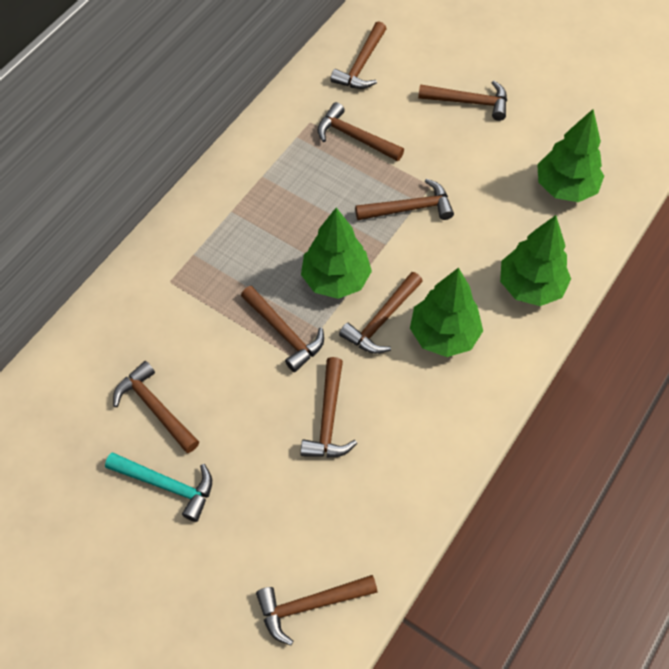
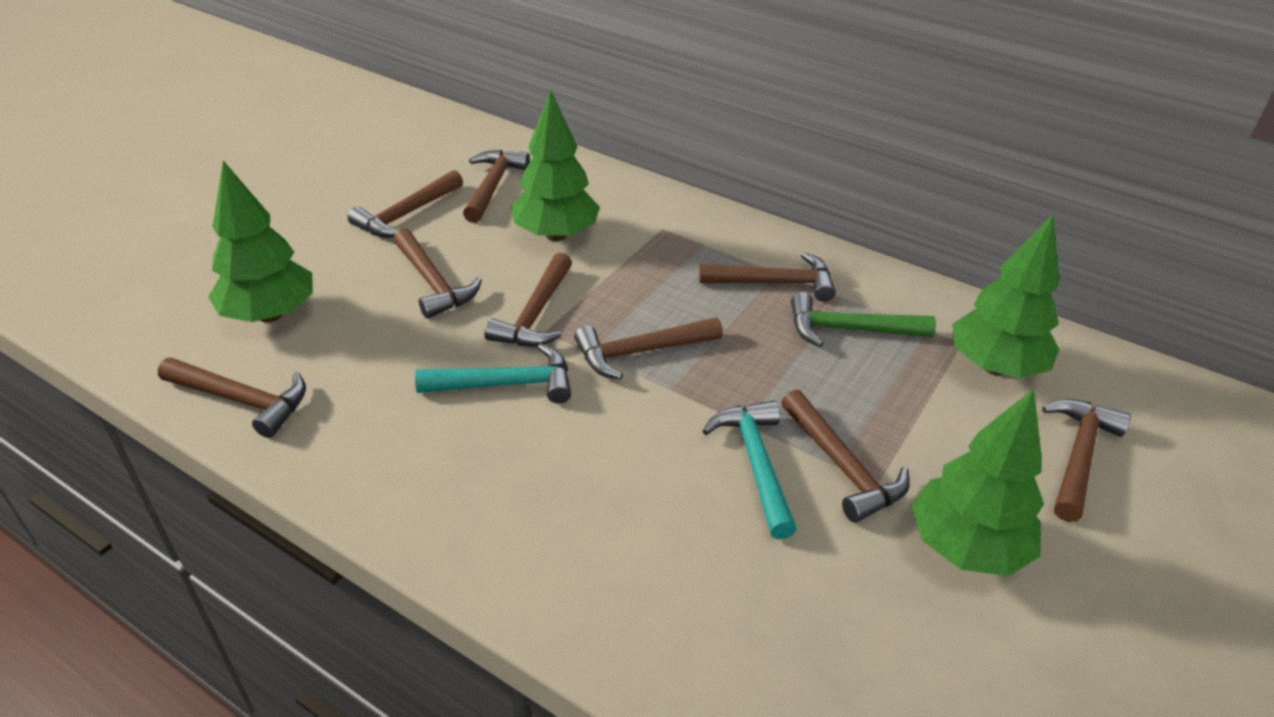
green hammer: none = 0 -> [791,292,936,347] = 1
turquoise hammer: [105,452,212,522] = 1 -> [415,344,571,404] [703,401,797,539] = 2

